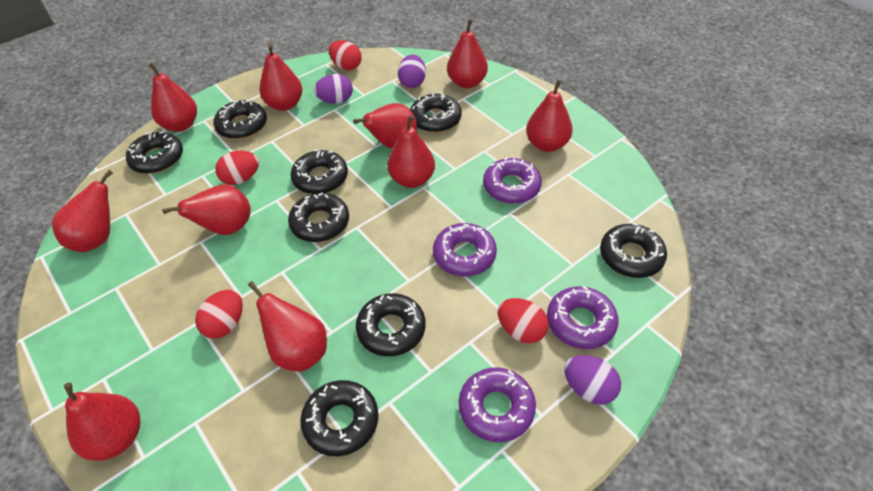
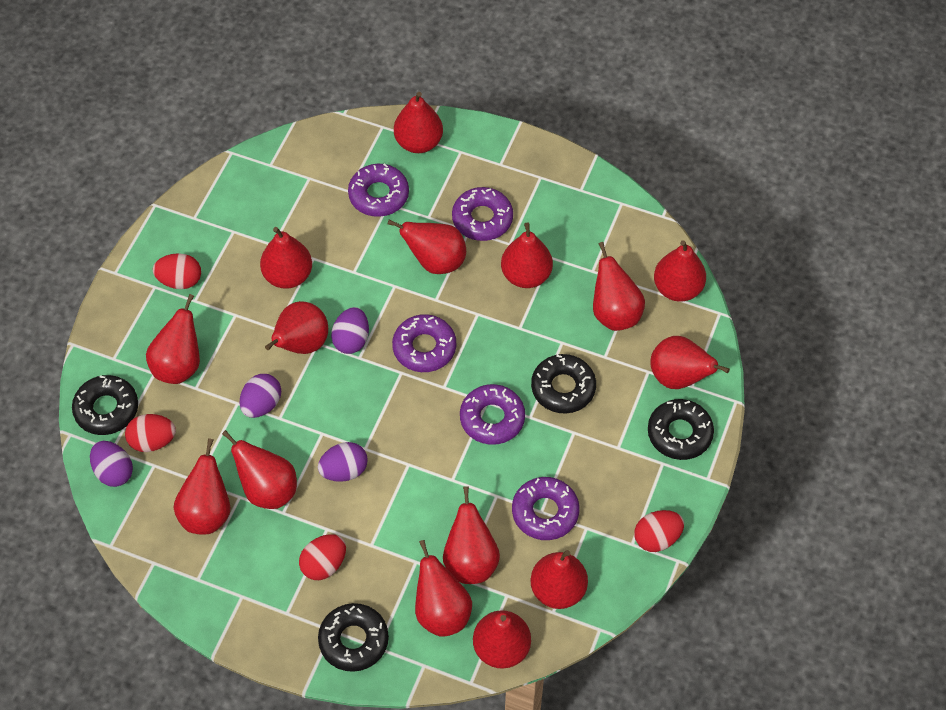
black donut: [126,131,183,174] [214,100,267,139] [288,192,349,242] [290,150,348,194] [300,380,379,456] [356,293,426,356] [410,93,462,133] [600,223,667,278] = 8 -> [72,375,138,435] [318,603,389,672] [531,354,596,413] [648,399,714,460] = 4
purple donut: [433,223,497,276] [459,367,536,442] [483,157,542,204] [547,286,618,349] = 4 -> [348,163,409,217] [392,314,456,372] [452,187,513,241] [460,384,525,445] [512,477,579,540] = 5
purple egg: [314,74,353,104] [398,54,426,88] [564,355,621,405] = 3 -> [90,441,133,487] [240,374,281,418] [318,442,368,482] [331,307,369,354] = 4
red pear: [52,170,113,252] [64,383,140,461] [148,63,197,132] [162,185,251,235] [248,281,327,372] [259,44,302,111] [353,103,417,149] [387,115,435,188] [447,19,488,88] [526,80,573,152] = 10 -> [146,294,200,384] [173,438,230,535] [222,430,297,509] [260,227,312,289] [265,301,328,354] [388,220,466,274] [394,92,443,153] [415,540,472,637] [443,486,500,584] [473,610,531,669] [501,222,553,288] [531,550,588,609] [593,242,645,331] [650,336,730,389] [654,240,706,302] = 15

